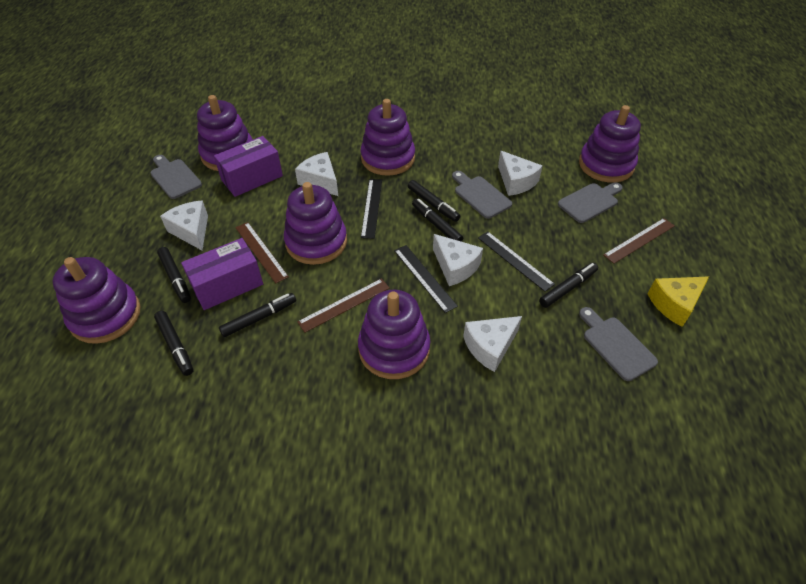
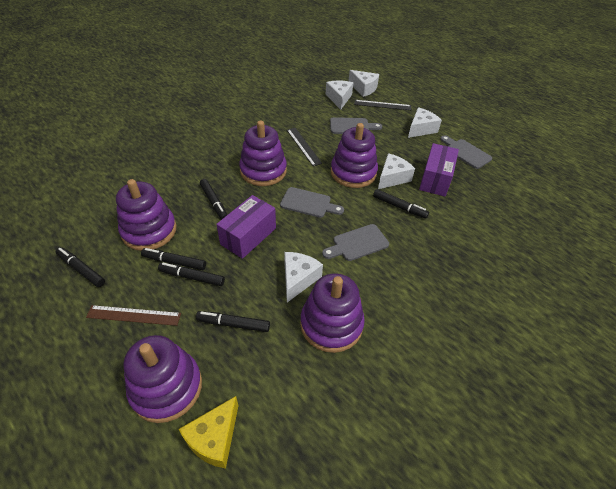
black ruler: [361,179,382,239] [394,245,458,313] [478,231,555,292] = 3 -> [287,128,322,166] [354,100,411,110] = 2
brown ruler: [235,222,289,283] [297,278,390,333] [603,218,675,264] = 3 -> [86,305,181,326] = 1
purple stacking toy: [52,257,141,344] [197,95,253,171] [284,182,347,265] [358,290,430,379] [361,99,415,176] [579,105,641,183] = 6 -> [116,179,177,251] [123,335,202,423] [239,121,287,186] [300,273,365,353] [331,123,378,188] = 5

